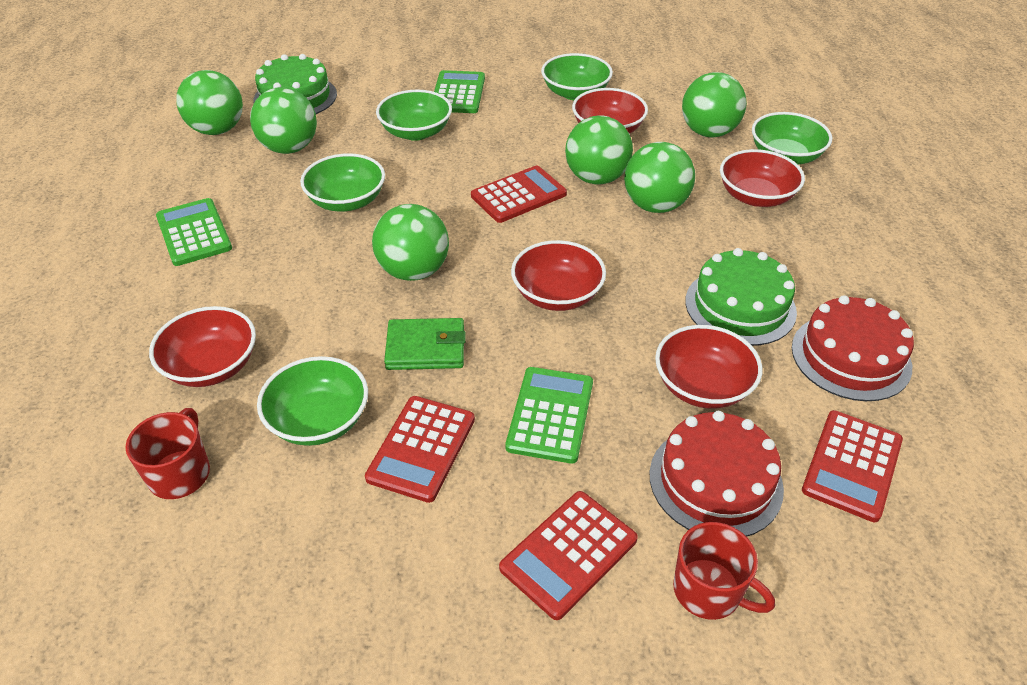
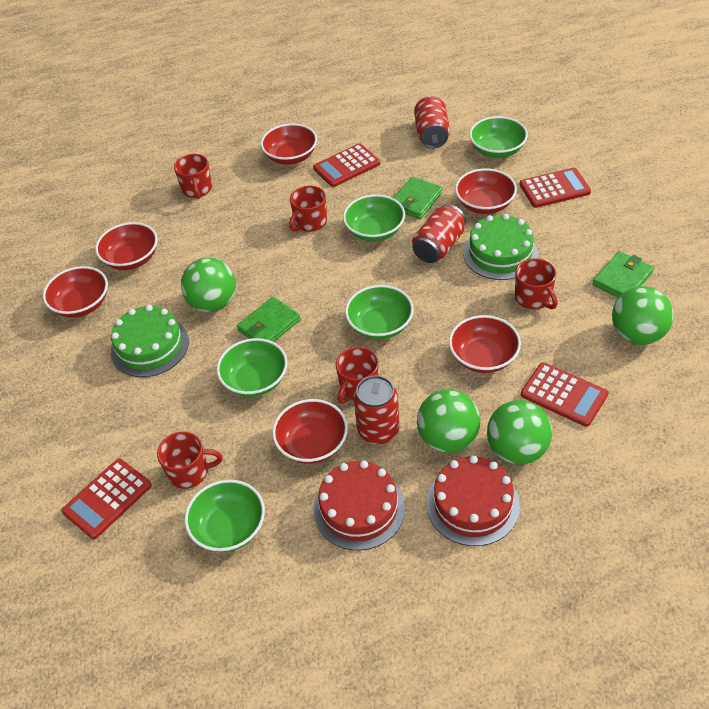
green ball: [176,70,243,135] [250,87,317,154] [372,204,449,281] [565,115,633,185] [624,142,695,213] [682,72,747,138] = 6 -> [181,258,236,312] [417,390,480,453] [487,400,552,465] [612,286,673,345] = 4
green calculator: [156,198,232,266] [434,70,485,113] [506,367,593,464] = 3 -> none = 0
green wallet: [384,318,466,370] = 1 -> [237,297,301,342] [394,177,443,219] [592,251,654,298] = 3
red bowl: [149,306,256,387] [511,240,606,311] [572,88,648,134] [655,325,762,409] [720,149,805,207] = 5 -> [43,266,108,318] [95,222,158,270] [261,123,317,165] [272,399,348,464] [449,315,521,373] [455,168,517,214] = 6
red can: none = 0 -> [353,375,400,445] [412,204,466,263] [414,96,450,148] = 3
red mug: [125,408,210,499] [673,522,775,620] = 2 -> [157,432,223,489] [174,154,212,199] [289,186,327,232] [336,347,379,404] [515,258,558,309] = 5

